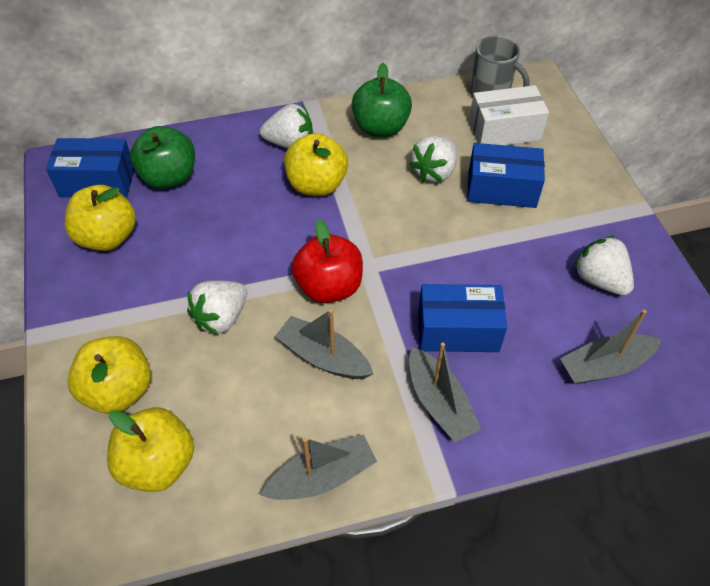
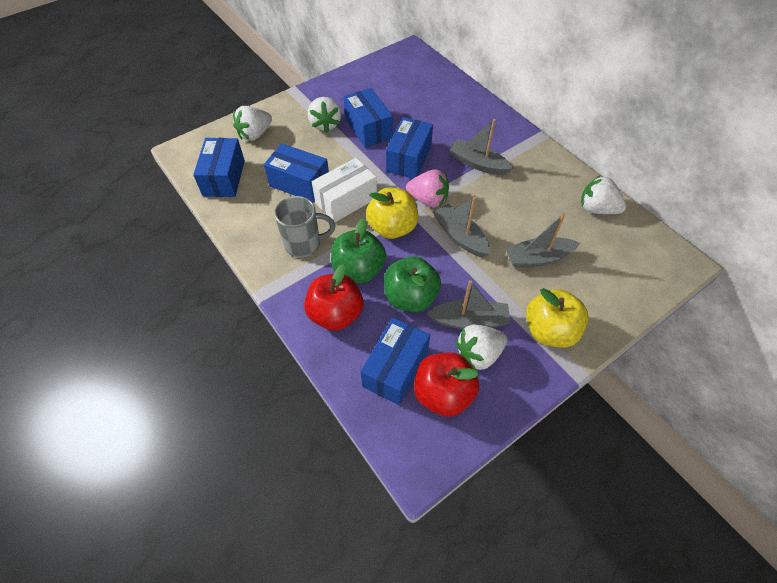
blue box: [46,138,134,198] [418,284,507,352] [467,143,545,208] = 3 -> [193,138,245,197] [264,143,329,202] [344,88,393,148] [360,318,430,405] [386,117,433,179] = 5
pink strawberry: none = 0 -> [406,169,449,207] = 1
red apple: [292,219,363,303] = 1 -> [304,264,363,331] [414,353,479,417] = 2
yellow apple: [65,185,136,251] [67,336,151,414] [107,408,194,492] [284,133,348,196] = 4 -> [366,187,418,239] [526,288,589,348] = 2

